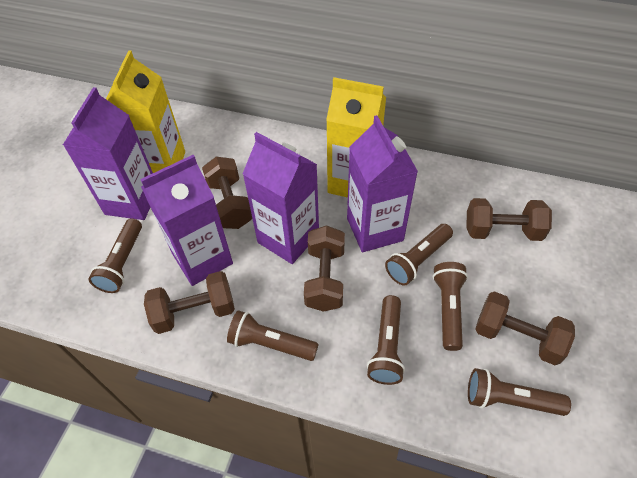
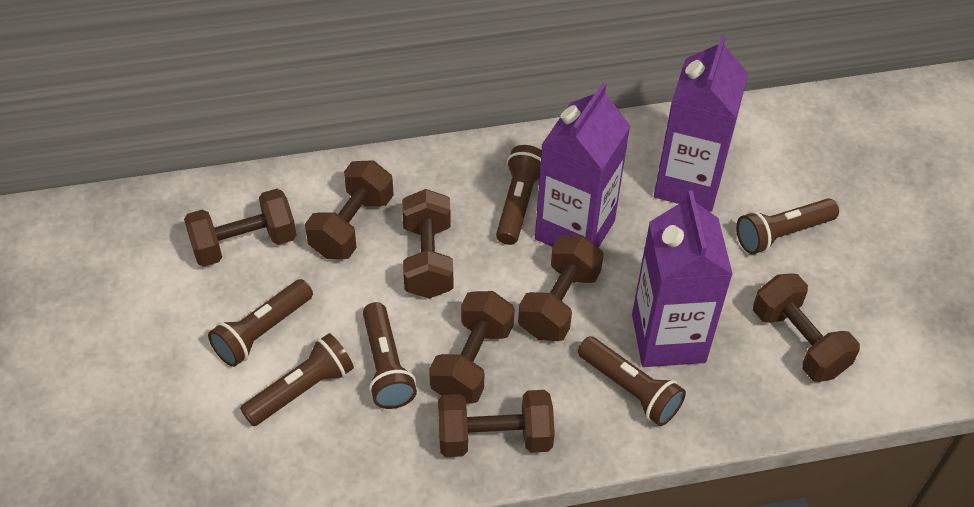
brown dumbbell: [144,271,235,334] [202,157,252,229] [304,225,345,312] [466,198,552,241] [475,291,575,365] = 5 -> [184,189,296,267] [305,160,394,259] [402,189,453,299] [429,291,515,403] [438,390,555,457] [518,236,604,341] [753,273,860,382] = 7
purple carton: [63,87,153,220] [140,155,233,286] [243,132,319,264] [347,115,418,252] = 4 -> [535,83,630,248] [632,190,733,367] [654,35,748,212] = 3
yellow carton: [106,50,185,173] [326,77,386,198] = 2 -> none = 0

